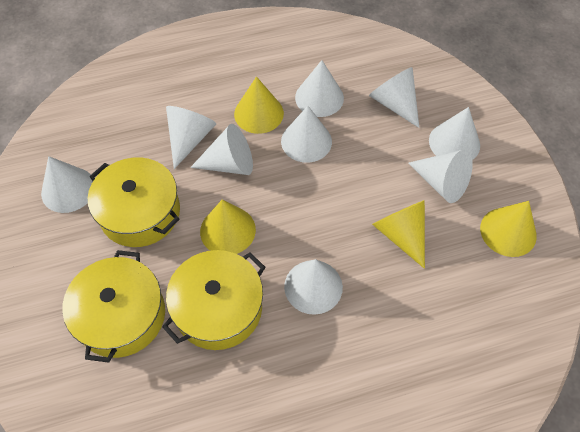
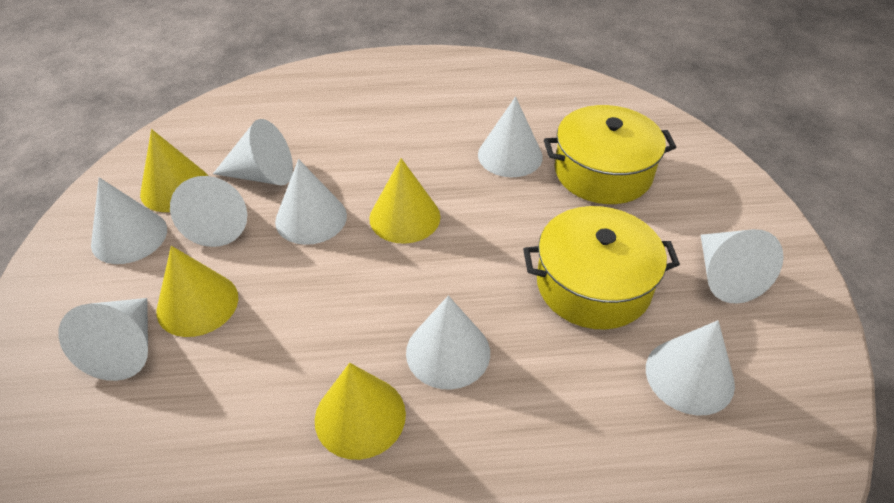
yellow pot: [62,250,165,363] [88,157,180,247] [162,250,265,350] = 3 -> [523,206,680,329] [544,105,676,204] = 2

